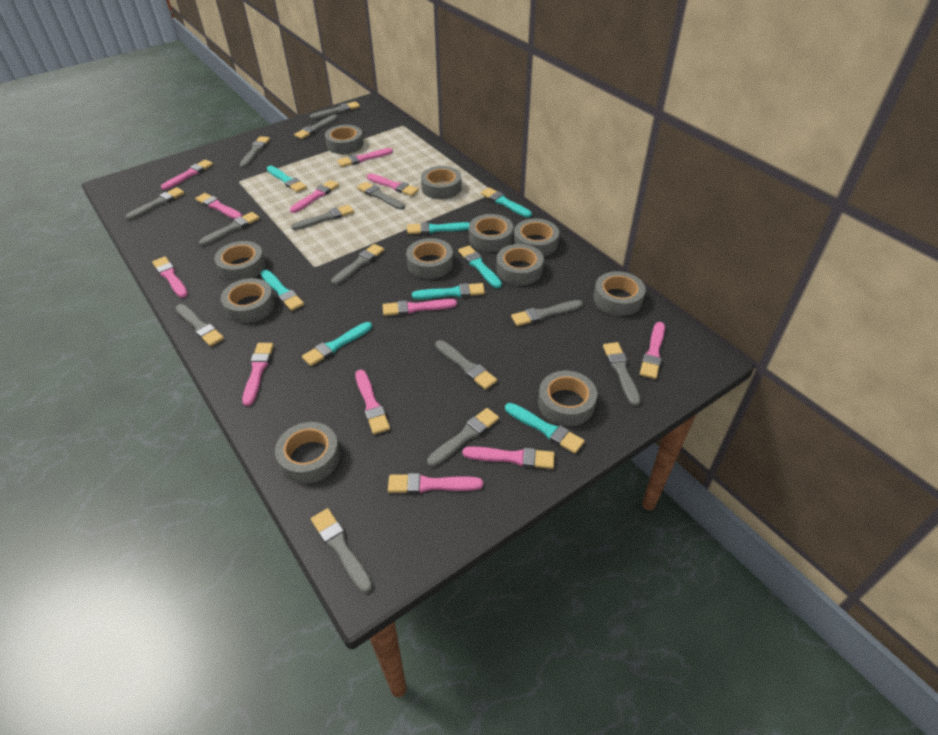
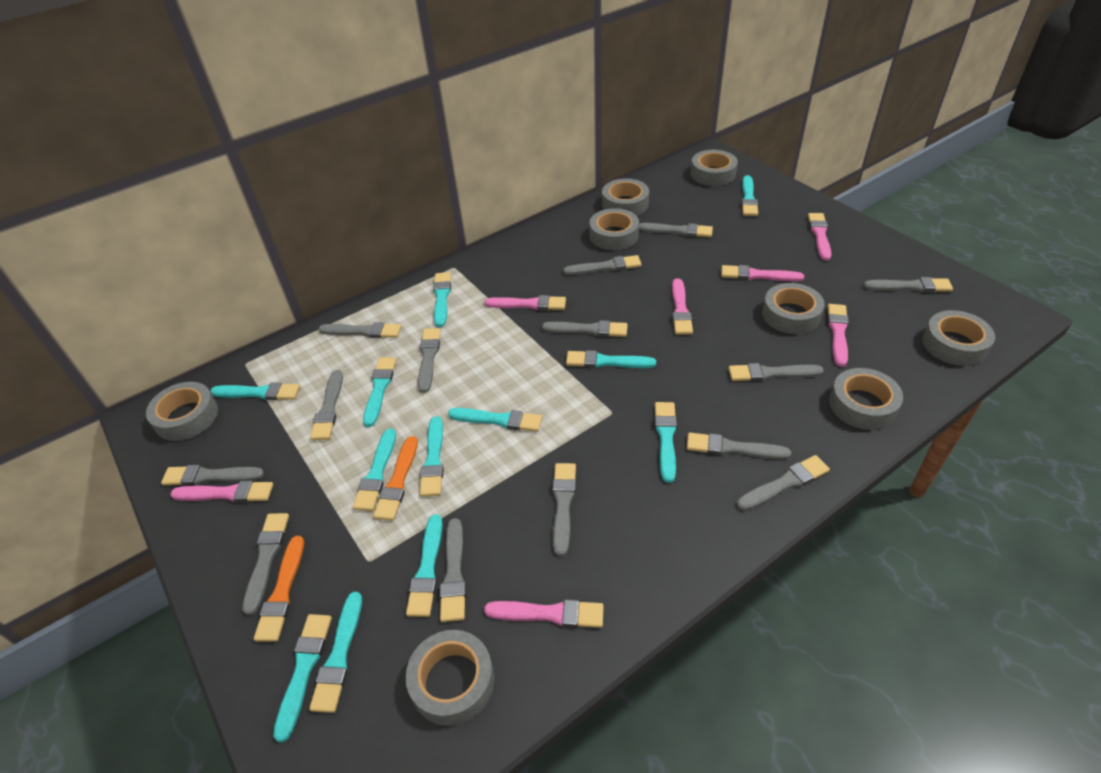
grey tape: [214,241,266,282] [221,278,275,323] [275,422,340,484] [325,125,364,154] [406,238,453,279] [421,166,462,199] [469,214,513,252] [496,244,544,285] [514,218,559,257] [538,371,597,426] [593,271,646,316] = 11 -> [146,382,218,441] [406,630,494,726] [589,208,639,250] [602,178,649,216] [690,150,738,186] [762,283,825,334] [829,368,903,430] [922,310,995,366] = 8
orange brush: none = 0 -> [254,536,304,642] [373,436,418,521] = 2
pink brush: [152,256,188,298] [161,160,213,190] [195,193,242,219] [242,343,274,406] [290,180,339,213] [337,148,393,167] [355,370,390,434] [367,173,419,196] [383,299,457,316] [388,473,483,494] [463,446,555,469] [640,322,665,379] = 12 -> [170,481,273,502] [484,295,566,310] [484,599,604,628] [672,278,693,335] [721,265,804,281] [808,213,831,261] [828,304,849,367] = 7
turquoise brush: [261,270,304,311] [267,166,307,192] [302,322,372,366] [407,222,470,234] [412,283,485,299] [458,245,502,288] [481,188,532,217] [505,403,585,454] = 8 -> [210,382,300,400] [273,614,332,742] [309,592,362,713] [353,428,396,511] [363,357,396,427] [406,515,443,617] [419,416,443,497] [433,272,451,327] [448,408,542,432] [566,350,656,368] [655,402,677,483] [741,175,758,216] = 12

